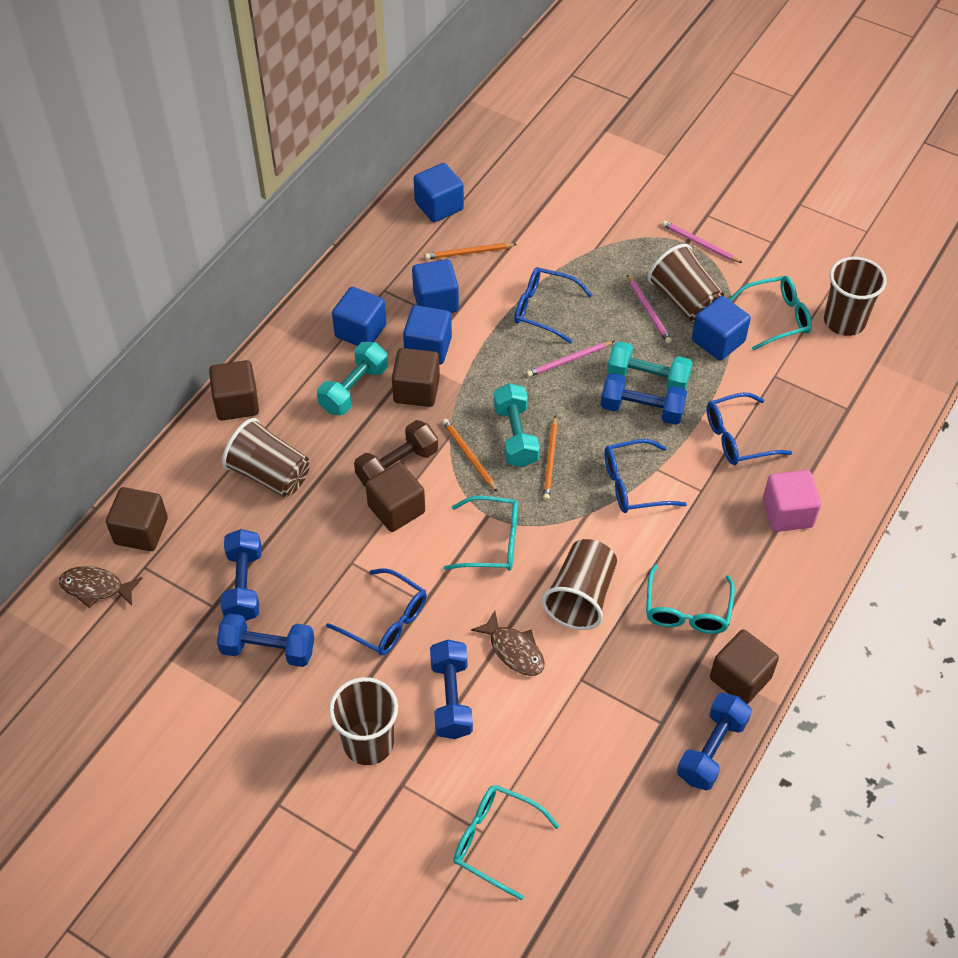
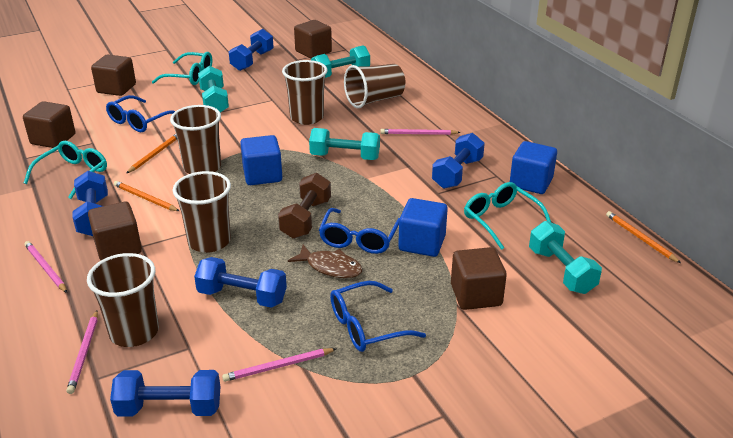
blue cube: [332,287,387,346] [403,305,452,365] [412,259,459,313] [414,163,464,222] [692,296,751,360] = 5 -> [240,135,282,185] [398,198,448,257] [510,141,557,194] = 3
blue glasses: [326,568,427,655] [515,267,592,343] [604,439,687,513] [706,392,792,465] = 4 -> [106,95,175,133] [319,208,400,254] [330,281,426,352] = 3
brown fish: [59,566,142,608] [471,610,545,676] = 2 -> [288,245,363,278] = 1
pink cube: [763,470,821,532] = 1 -> none = 0
pink pencil: [526,341,614,377] [627,275,672,344] [662,221,742,263] = 3 -> [24,241,67,293] [66,310,98,394] [222,348,337,382] [380,129,461,135] = 4
turquoise dumbbell: [317,342,388,415] [494,383,540,467] [607,341,693,390] = 3 -> [198,66,229,113] [309,128,380,160] [311,45,370,78] [529,221,602,294] = 4
turquoise glasses: [444,496,518,571] [453,784,559,900] [646,564,735,634] [728,276,812,351] = 4 -> [24,141,107,199] [152,52,212,85] [464,182,551,250] = 3

